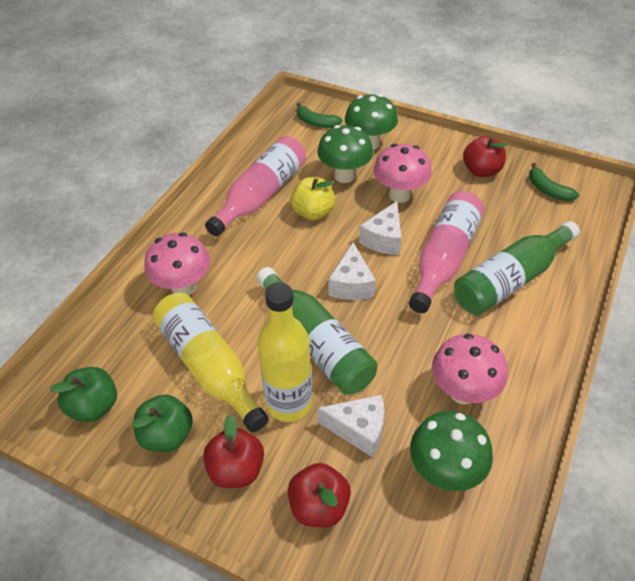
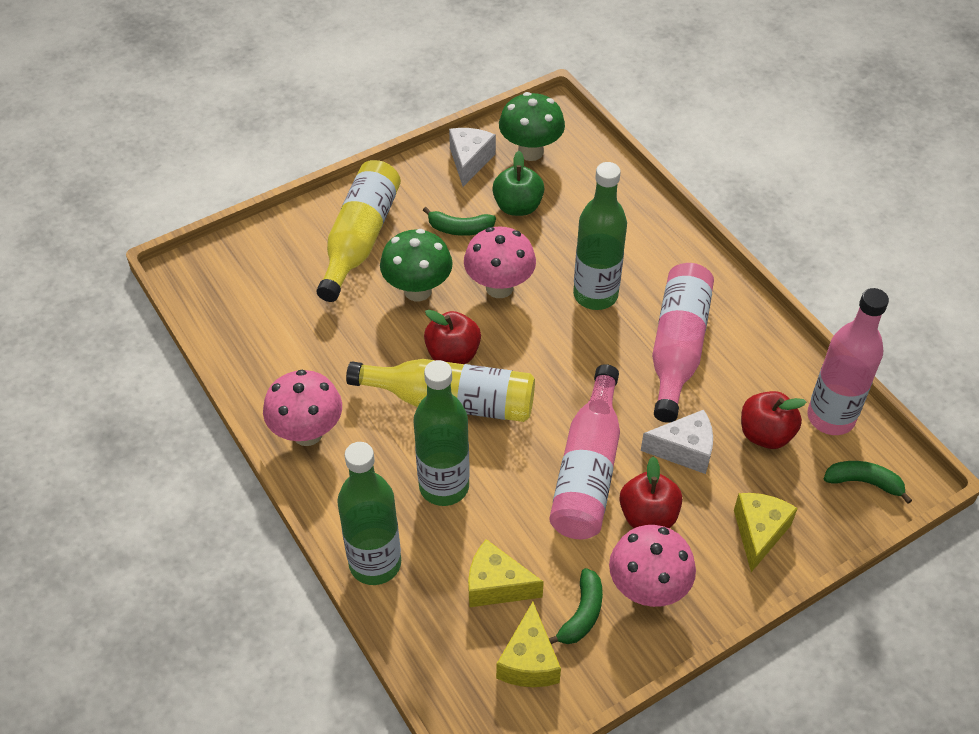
green apple: [50,367,117,422] [132,394,193,452] = 2 -> [492,151,544,216] = 1
green banana: [296,103,343,128] [529,163,579,201] = 2 -> [423,207,496,236] [549,568,603,644] [824,461,912,504] = 3
green bottle: [256,267,377,395] [454,221,580,315] = 2 -> [337,442,401,585] [413,360,470,506] [573,162,627,310] = 3
green mushroom: [317,125,373,183] [345,94,398,150] [410,411,493,491] = 3 -> [380,229,453,301] [499,92,565,161] = 2
pink bottle: [205,136,306,236] [409,191,484,313] = 2 -> [549,364,620,539] [652,263,714,423] [807,288,889,435] = 3
white cheese: [317,395,384,457] [328,243,376,300] [359,201,402,255] = 3 -> [449,128,496,187] [641,410,713,474] = 2
yellow apple: [291,177,335,220] = 1 -> none = 0
yellow cheese: none = 0 -> [468,539,544,607] [496,602,561,687] [734,493,798,572] = 3

